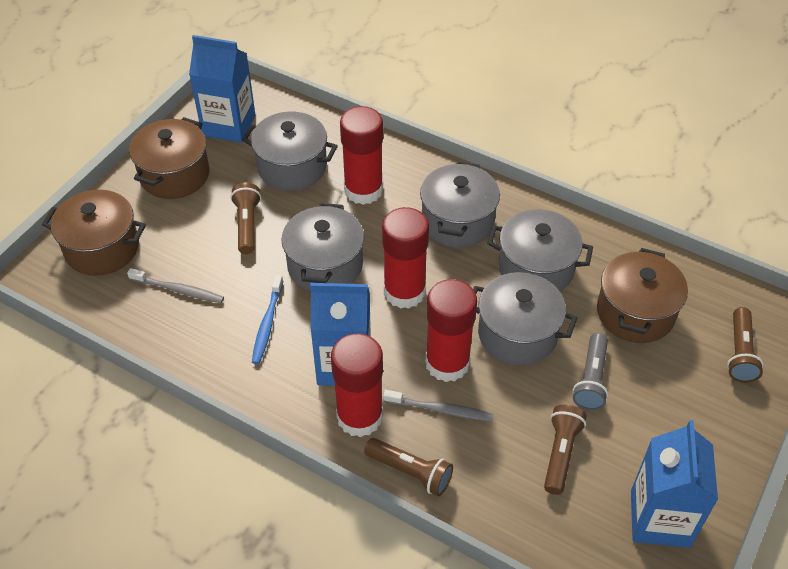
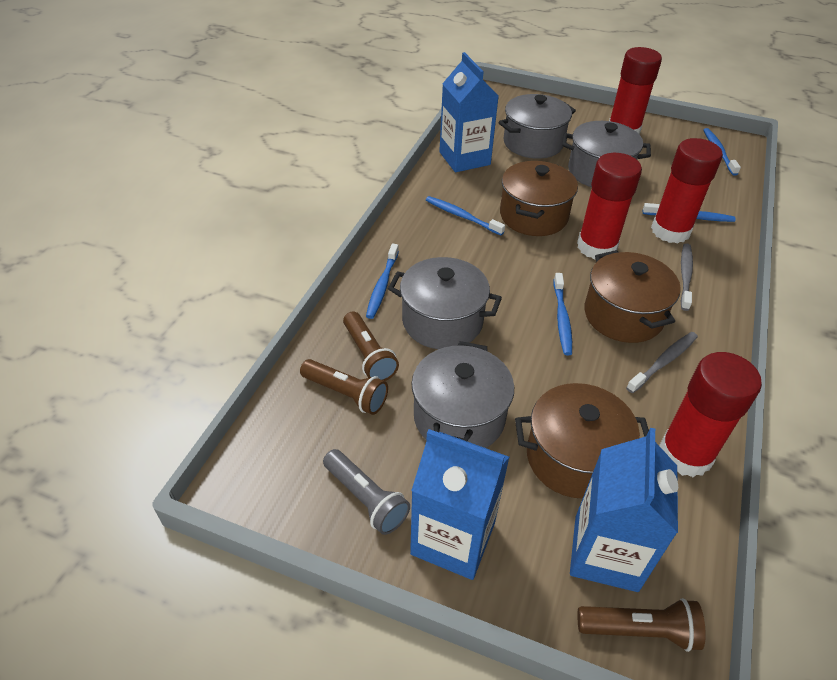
blue toothbrush: [252,274,283,364] = 1 -> [366,244,399,319] [426,196,505,235] [554,273,572,356] [643,203,735,222] [704,128,741,175] = 5
brown flashlight: [231,182,261,254] [364,438,453,496] [544,405,587,495] [727,307,764,383] = 4 -> [300,359,388,415] [343,311,399,381] [577,598,706,652] = 3
grey pot: [242,112,338,191] [281,203,364,292] [420,161,500,248] [473,272,577,366] [487,209,593,292] = 5 -> [388,257,502,349] [411,341,514,448] [498,94,576,159] [562,121,651,187] = 4

